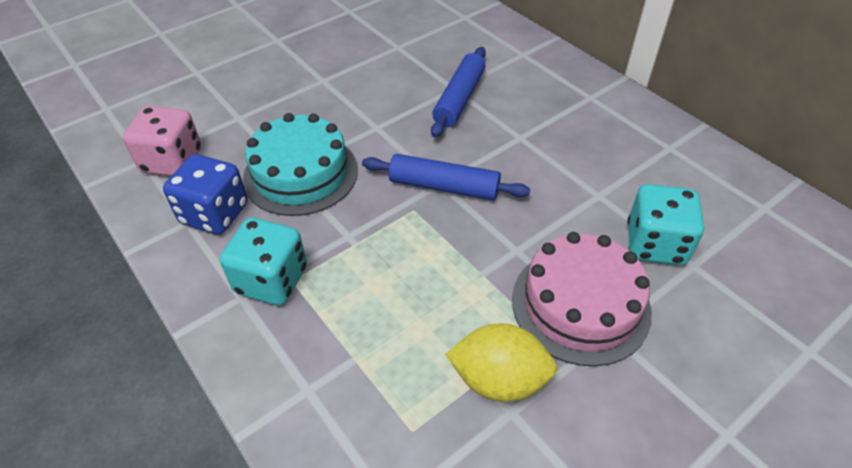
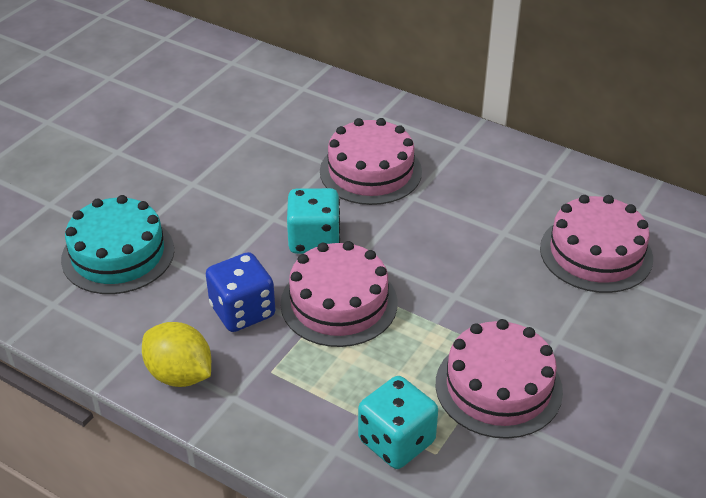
blue rolling pin: [362,154,530,200] [431,47,486,137] = 2 -> none = 0
pink cake: [512,232,652,366] = 1 -> [280,241,398,347] [320,118,422,205] [436,319,563,439] [540,195,653,293] = 4
pink dice: [123,106,201,176] = 1 -> none = 0

